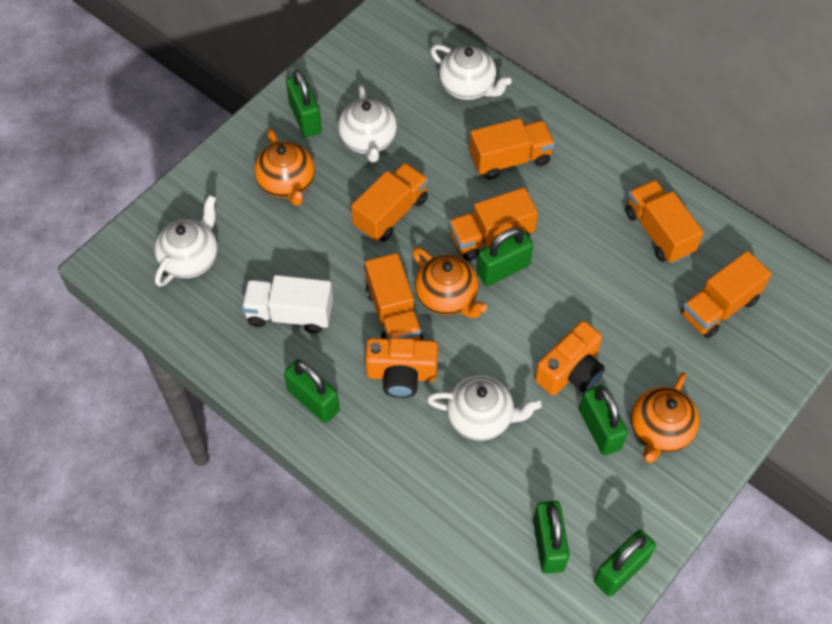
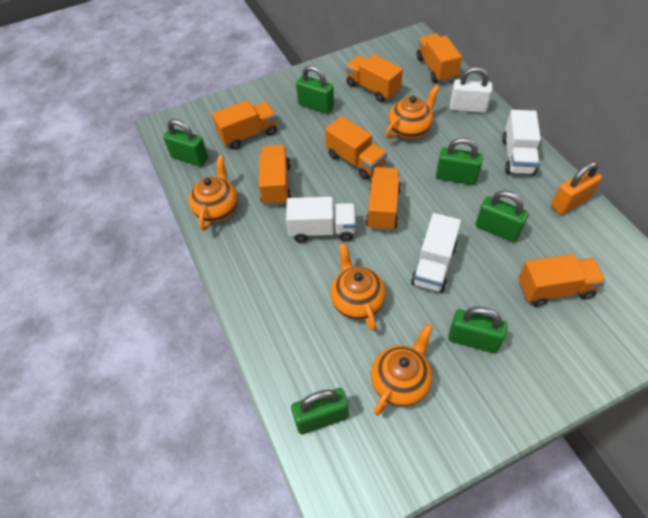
orange camera: [365,338,438,398] [535,321,605,396] = 2 -> none = 0
orange padlock: none = 0 -> [551,162,602,215] = 1
orange teapot: [254,129,315,206] [412,247,487,318] [631,372,699,463] = 3 -> [189,156,238,231] [330,243,386,331] [371,324,433,415] [386,85,440,139] = 4
orange truck: [351,163,428,242] [365,253,423,340] [448,187,538,261] [469,118,555,180] [625,180,703,263] [680,251,772,338] = 6 -> [212,100,277,149] [259,145,291,206] [325,116,387,180] [346,54,403,102] [366,167,401,231] [417,33,462,83] [518,254,606,307] = 7
white padlock: none = 0 -> [450,67,492,113] = 1
white teapot: [154,195,218,287] [338,85,397,163] [427,375,542,441] [431,44,512,100] = 4 -> none = 0
white truck: [242,275,333,334] = 1 -> [286,197,356,243] [411,213,461,293] [502,110,541,175] = 3

